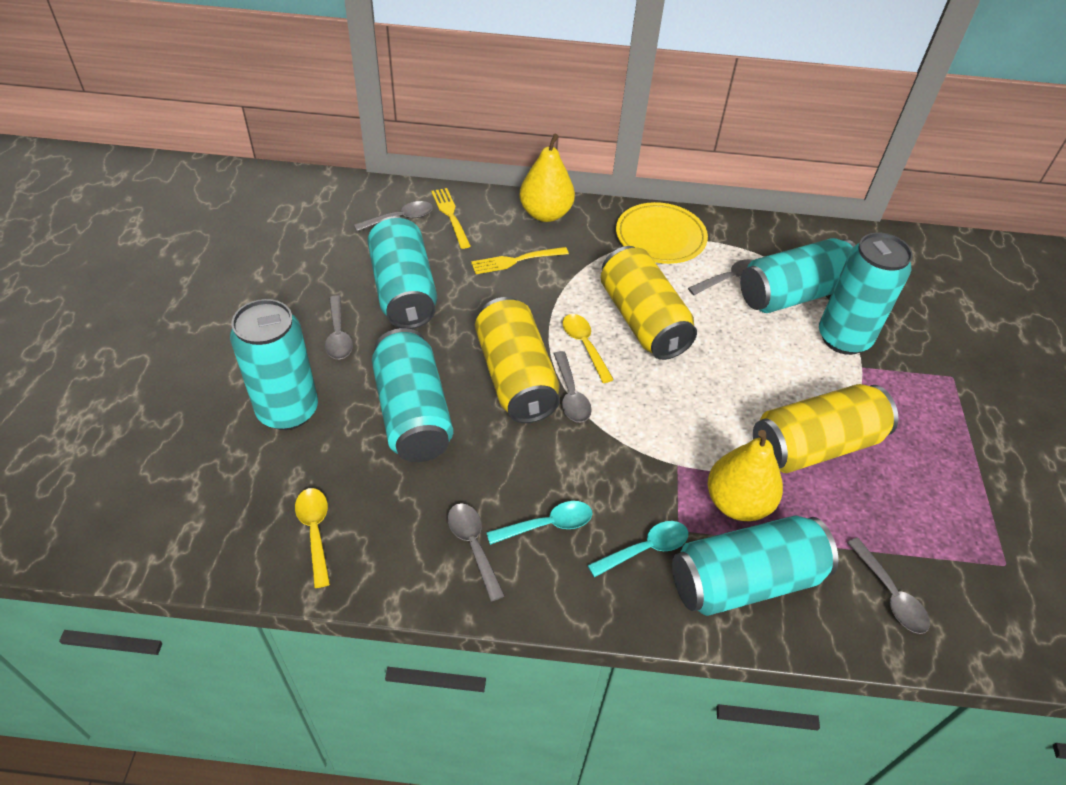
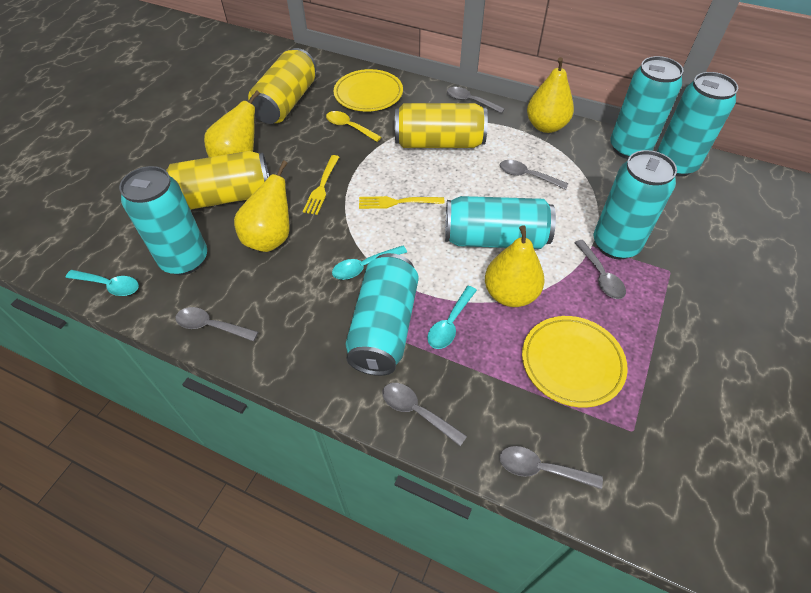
turquoise spoon: [486,501,592,545] [588,521,689,577] = 2 -> [66,270,139,296] [332,246,407,280] [427,286,477,349] = 3
yellow pear: [519,134,575,222] [708,430,783,521] = 2 -> [204,90,260,157] [234,160,290,252] [485,225,545,307] [527,57,574,133] = 4
yellow plate: [616,202,708,264] = 1 -> [333,69,403,112] [522,316,628,408] = 2
yellow spoon: [295,488,330,588] [563,314,614,383] = 2 -> [326,111,382,142] = 1

